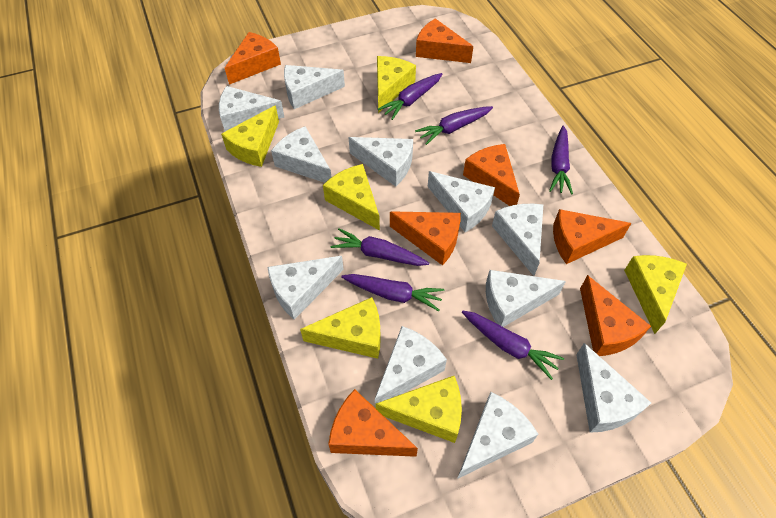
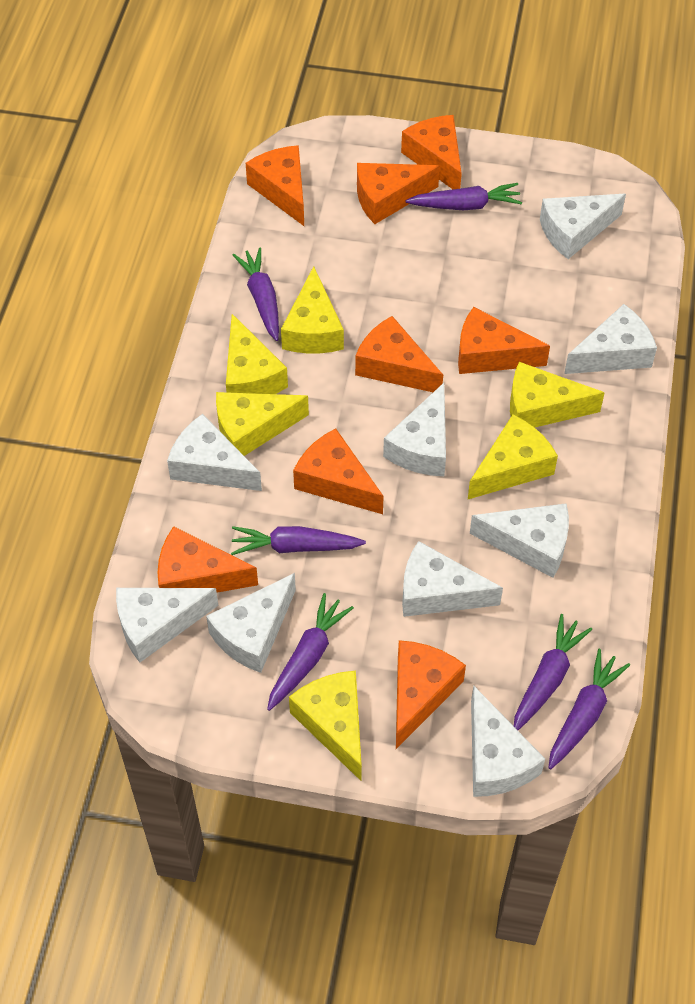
orange cheese: [225,32,281,85] [328,389,418,457] [390,211,461,265] [416,18,473,63] [463,144,520,206] [553,209,631,264] [580,275,651,356] = 7 -> [157,526,258,593] [246,145,304,226] [293,428,384,514] [355,316,443,392] [357,163,440,224] [396,640,466,749] [401,115,462,189] [458,307,550,374] = 8
white cheese: [219,86,284,131] [267,256,344,320] [271,126,332,183] [284,65,345,109] [349,137,413,187] [375,326,447,409] [428,171,495,232] [457,392,538,479] [486,270,566,327] [492,204,543,276] [576,343,651,433] = 11 -> [116,588,218,663] [167,414,262,491] [206,573,296,673] [383,383,446,476] [402,541,503,617] [470,503,569,578] [471,685,545,797] [540,194,626,259] [564,304,657,374] = 9

